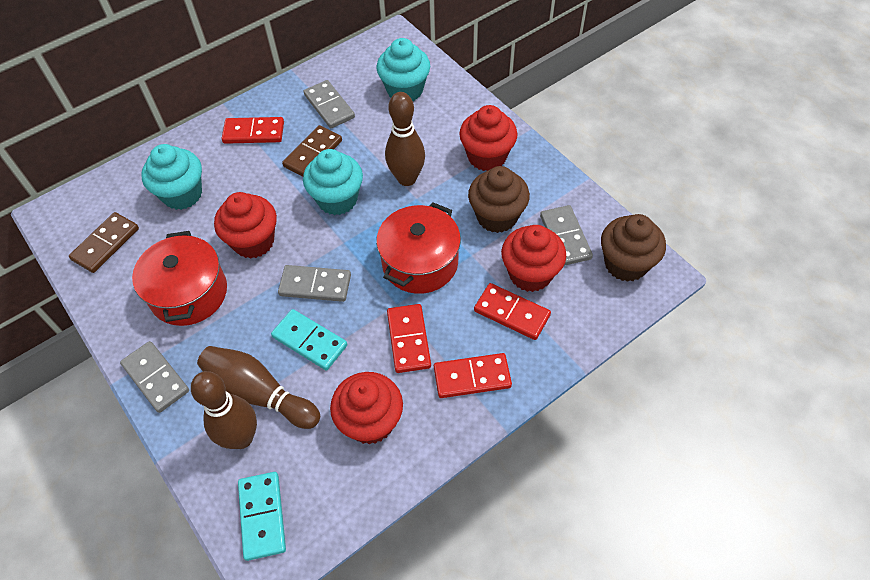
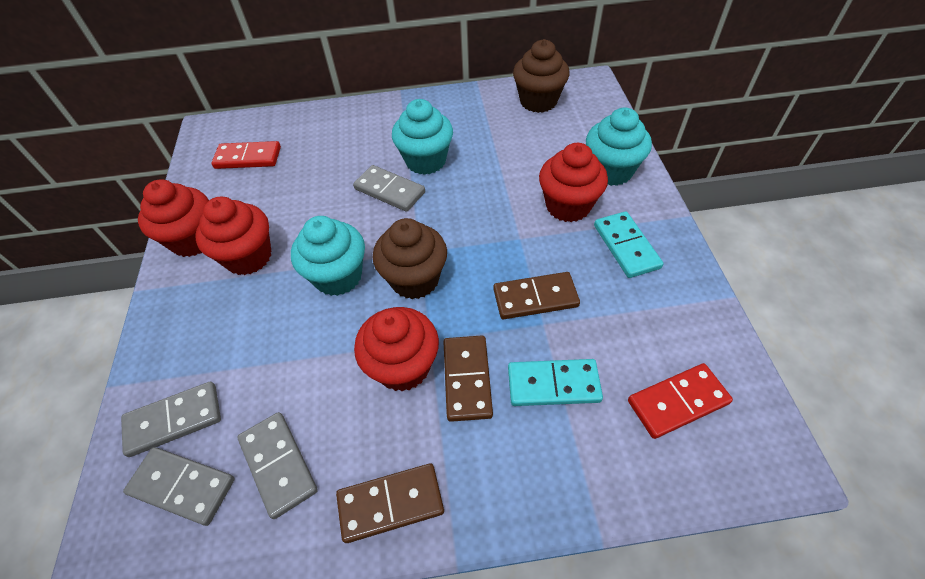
brown bowling pin: [191,371,257,449] [197,346,320,429] [385,92,425,186] = 3 -> none = 0
brown domino: [69,212,139,273] [282,125,342,177] = 2 -> [336,463,444,543] [443,336,493,422] [493,272,580,319] = 3
red domino: [222,117,284,144] [387,304,431,373] [434,353,512,398] [474,283,551,340] = 4 -> [211,141,281,169] [628,363,733,439] = 2
red pot: [132,231,227,326] [376,202,461,294] = 2 -> none = 0

